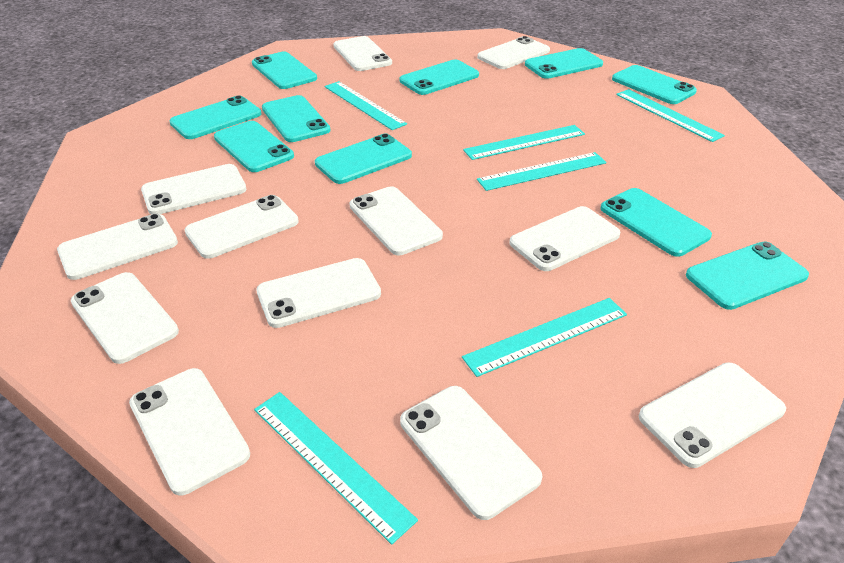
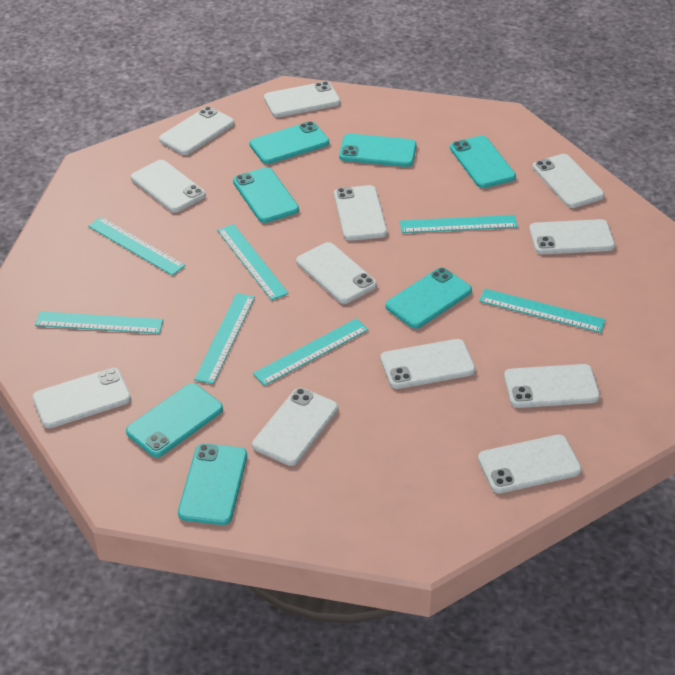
turquoise phone: [170,95,262,139] [214,121,294,172] [252,51,317,89] [262,95,331,142] [315,134,412,184] [400,59,479,95] [525,48,603,79] [600,188,712,257] [612,65,697,104] [686,241,809,310] = 10 -> [126,383,223,457] [178,443,247,525] [233,167,299,223] [249,121,329,164] [339,133,417,167] [385,268,472,329] [450,136,516,188] = 7
turquoise ruler: [254,392,418,545] [325,81,407,130] [462,298,627,377] [463,125,585,160] [477,152,606,191] [616,89,725,142] = 6 -> [35,311,163,334] [88,217,186,276] [194,293,255,384] [217,224,289,300] [253,318,368,386] [400,215,518,233] [479,289,606,333] = 7

